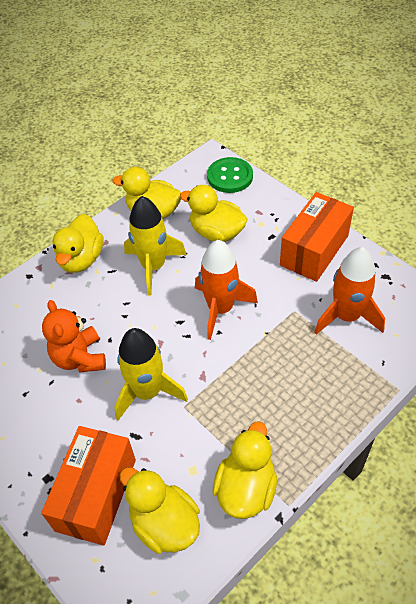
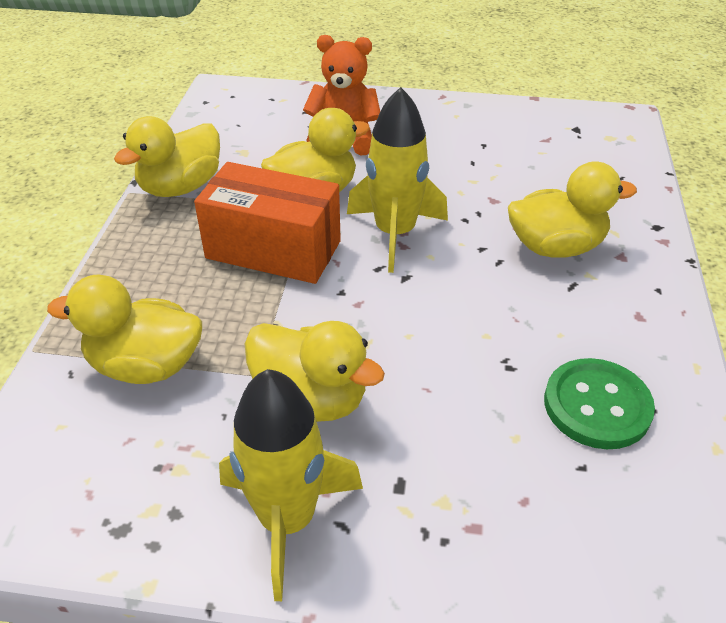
orange box: [41,426,136,546] [280,192,354,282] = 2 -> [194,162,341,284] = 1
orange rocket: [195,240,258,340] [314,247,385,335] = 2 -> none = 0

